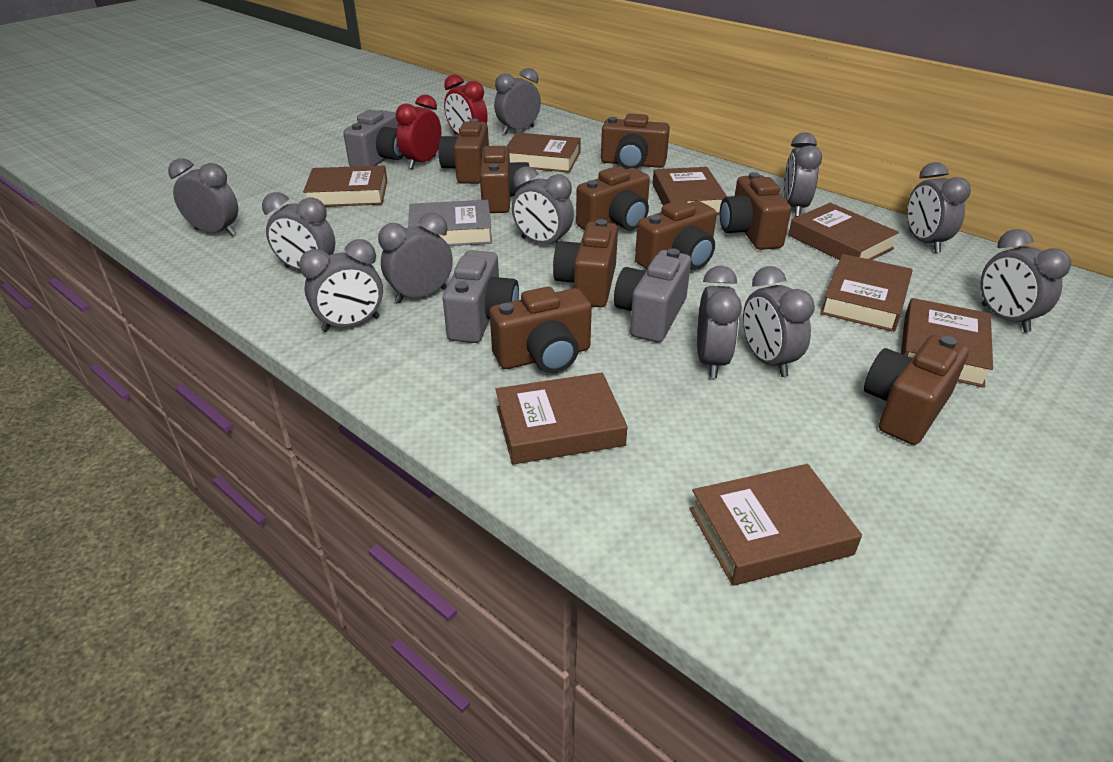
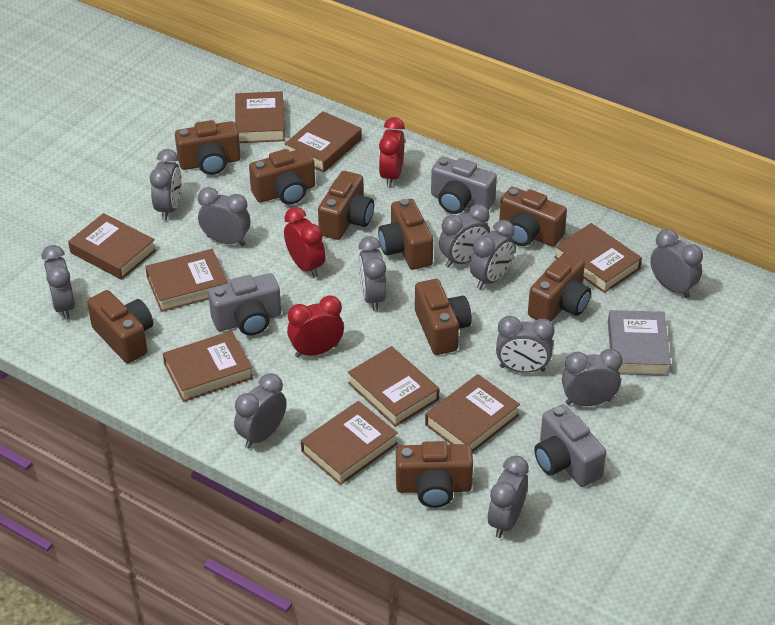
brown book: [303,165,387,207] [495,373,628,465] [507,132,581,173] [653,167,727,215] [689,464,862,586] [788,203,899,260] [820,254,913,332] [901,298,993,388] = 8 -> [68,213,156,280] [145,249,228,312] [163,331,253,402] [235,91,285,143] [285,111,362,172] [301,401,398,485] [348,346,439,427] [425,374,520,453] [554,223,642,293] = 9
red clock: [396,94,441,169] [444,74,488,135] = 2 -> [284,207,325,278] [287,295,344,358] [379,117,405,187] = 3

